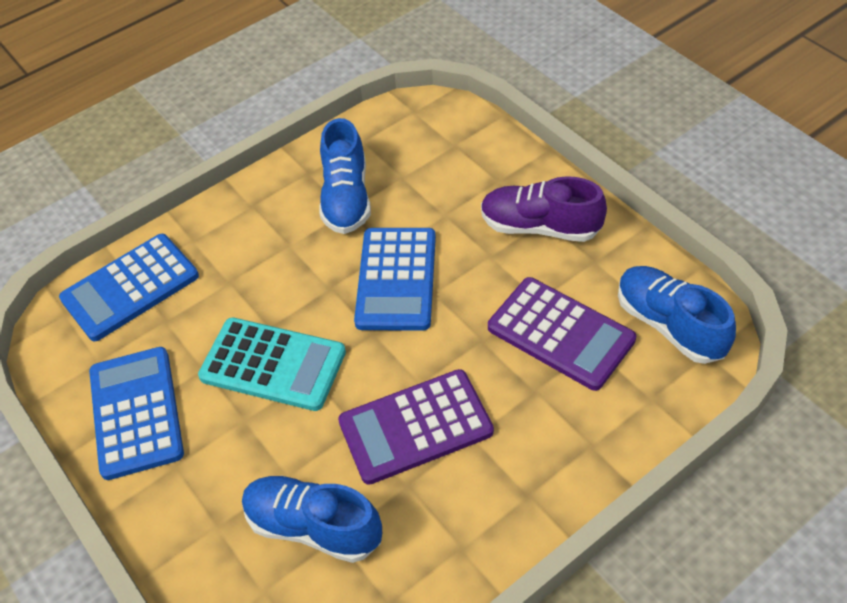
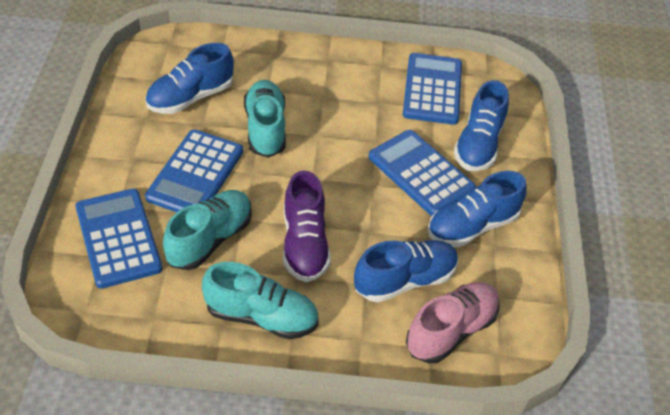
blue calculator: [59,234,199,341] [89,347,184,480] [354,228,436,331] = 3 -> [75,189,163,289] [145,129,243,212] [369,130,476,216] [403,53,462,125] = 4
blue shoe: [242,476,382,563] [319,118,371,234] [618,266,736,364] = 3 -> [145,43,234,114] [354,240,458,302] [428,171,526,247] [454,80,509,171] = 4
pink shoe: none = 0 -> [406,282,500,363] = 1
purple calculator: [338,369,494,485] [488,277,636,391] = 2 -> none = 0
turquoise calculator: [198,318,346,411] = 1 -> none = 0
turquoise shoe: none = 0 -> [163,190,252,270] [202,262,319,339] [244,80,286,158] = 3

